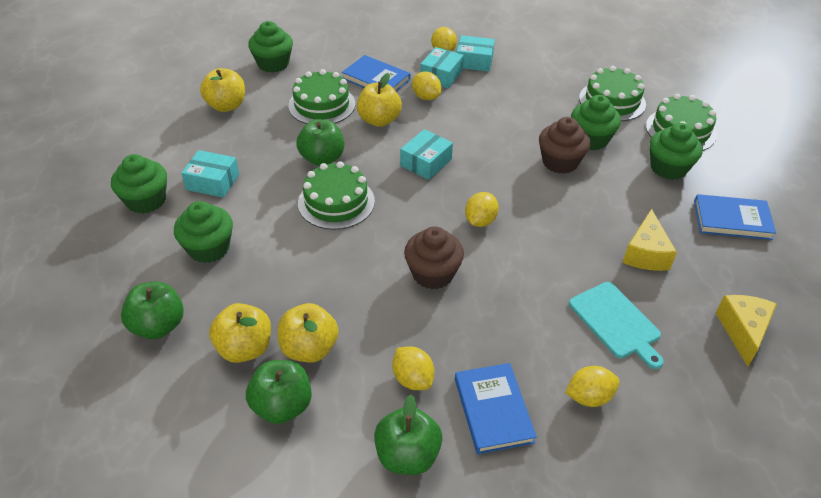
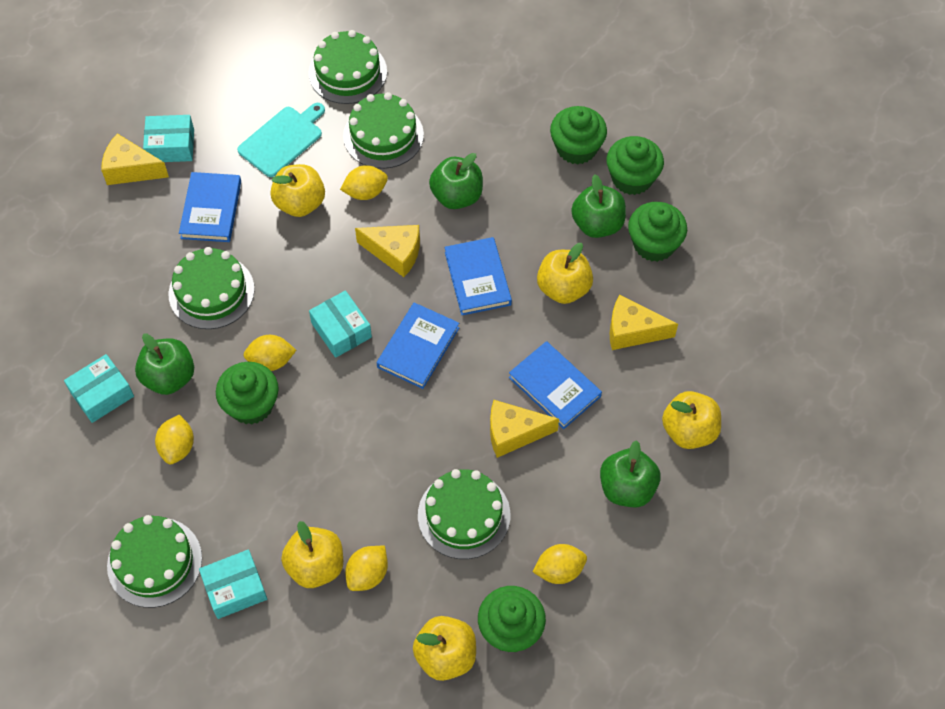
blue book: [342,55,410,91] [455,363,537,454] [694,194,776,240] = 3 -> [179,172,241,242] [377,302,459,389] [445,237,512,315] [509,341,602,429] = 4
brown cupcake: [404,226,464,289] [539,117,590,174] = 2 -> none = 0
green cake: [288,69,355,124] [298,161,375,230] [579,66,646,121] [646,94,717,151] = 4 -> [107,515,202,608] [168,247,255,329] [309,30,387,104] [343,92,424,169] [418,469,510,559] = 5
yellow apple: [200,68,245,112] [209,303,271,363] [278,303,338,362] [357,73,402,127] = 4 -> [270,164,325,217] [281,521,343,588] [413,616,476,681] [537,243,593,304] [662,391,721,449] = 5
yellow cheese: [622,209,677,271] [716,295,777,367] = 2 -> [101,133,169,185] [355,225,420,277] [490,400,559,458] [610,295,678,350] = 4

